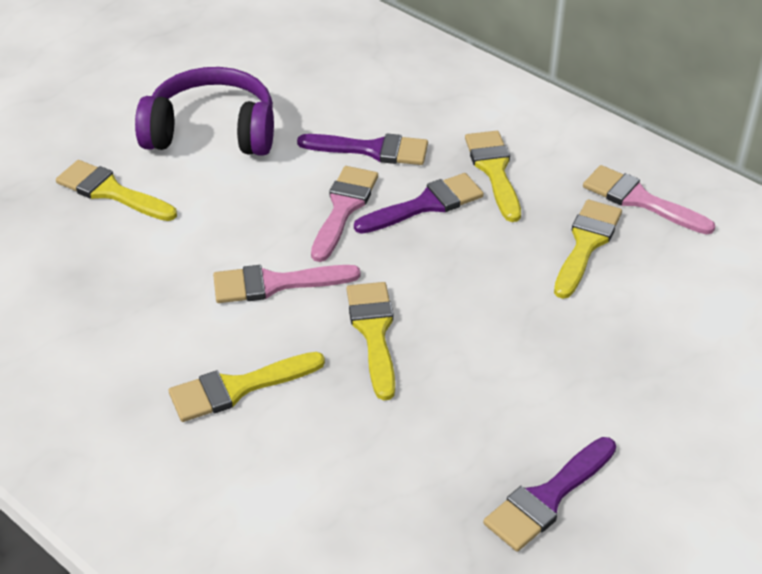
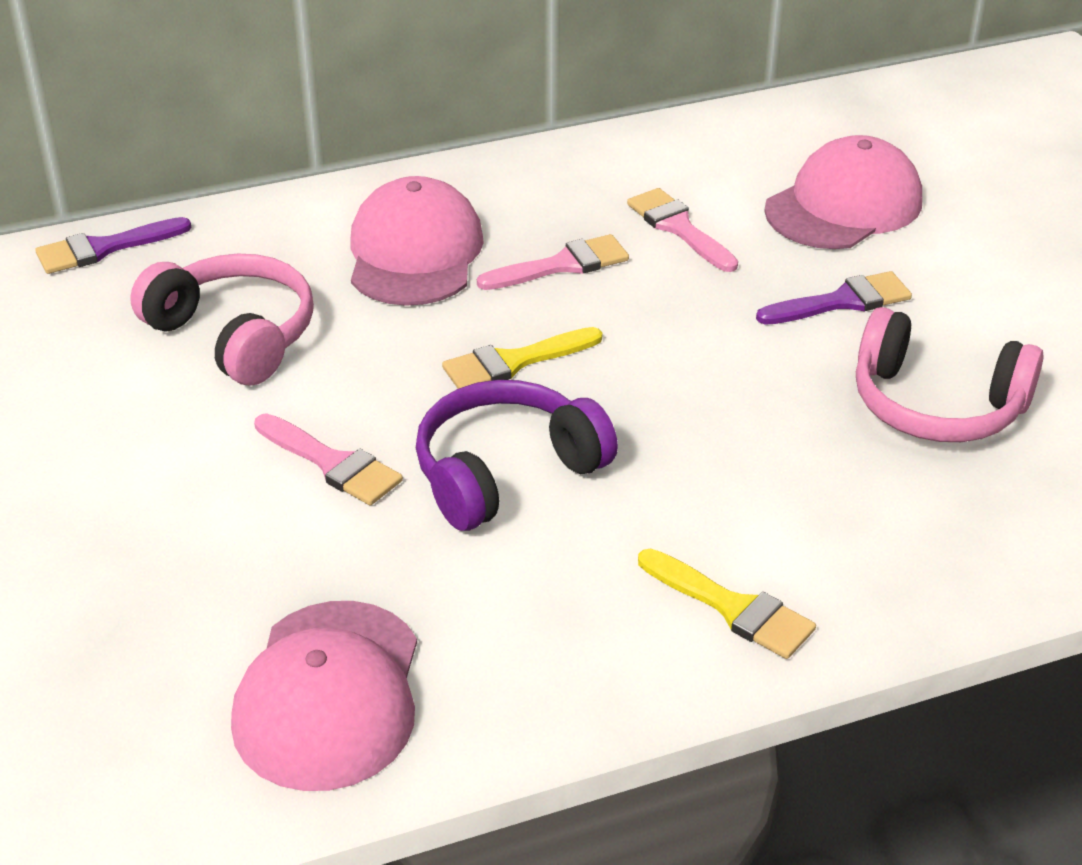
pink cap: none = 0 -> [231,601,417,791] [350,176,484,306] [764,135,922,249] = 3
pink headphones: none = 0 -> [130,254,314,386] [856,307,1044,442] = 2
purple brush: [297,133,428,165] [354,173,484,234] [483,437,616,551] = 3 -> [35,217,191,274] [756,271,912,325] = 2
yellow brush: [56,160,177,221] [169,352,325,422] [347,282,395,400] [465,131,521,222] [554,199,622,299] = 5 -> [442,327,602,389] [638,549,816,659] = 2

